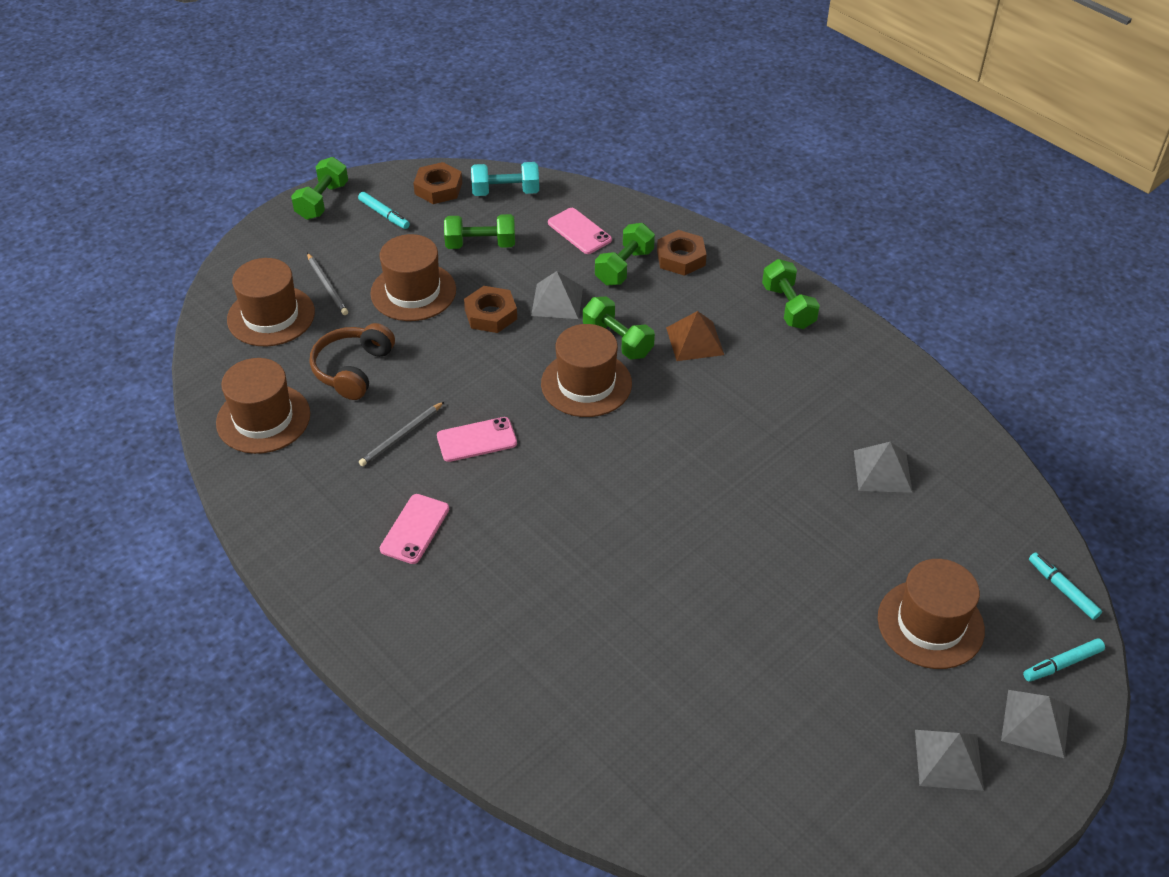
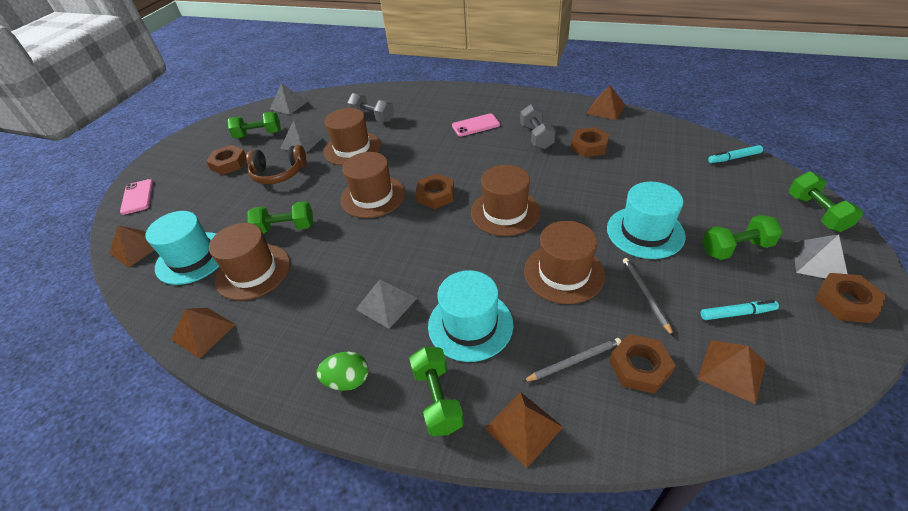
brown nut: [413,162,462,204] [464,286,517,333] [657,230,707,276] = 3 -> [206,145,247,175] [416,174,454,209] [571,127,610,157] [609,334,676,394] [815,273,886,323] = 5
brown pyramid: [666,311,724,361] = 1 -> [109,225,154,268] [171,308,236,359] [484,392,563,468] [586,85,625,120] [698,340,766,404] = 5
green egg: none = 0 -> [316,352,369,391] = 1
grey dumbbell: none = 0 -> [347,93,394,122] [520,104,556,149] = 2
pink phone: [380,494,449,564] [437,417,517,462] [548,208,612,254] = 3 -> [120,179,153,215] [452,113,500,136] = 2
turquoise dumbbell: [471,162,539,196] = 1 -> none = 0
turquoise hat: none = 0 -> [146,211,219,285] [428,270,513,362] [607,182,686,259] = 3
turquoise marker: [358,192,410,229] [1023,638,1105,681] [1029,552,1102,620] = 3 -> [701,300,779,320] [708,145,763,163] = 2

